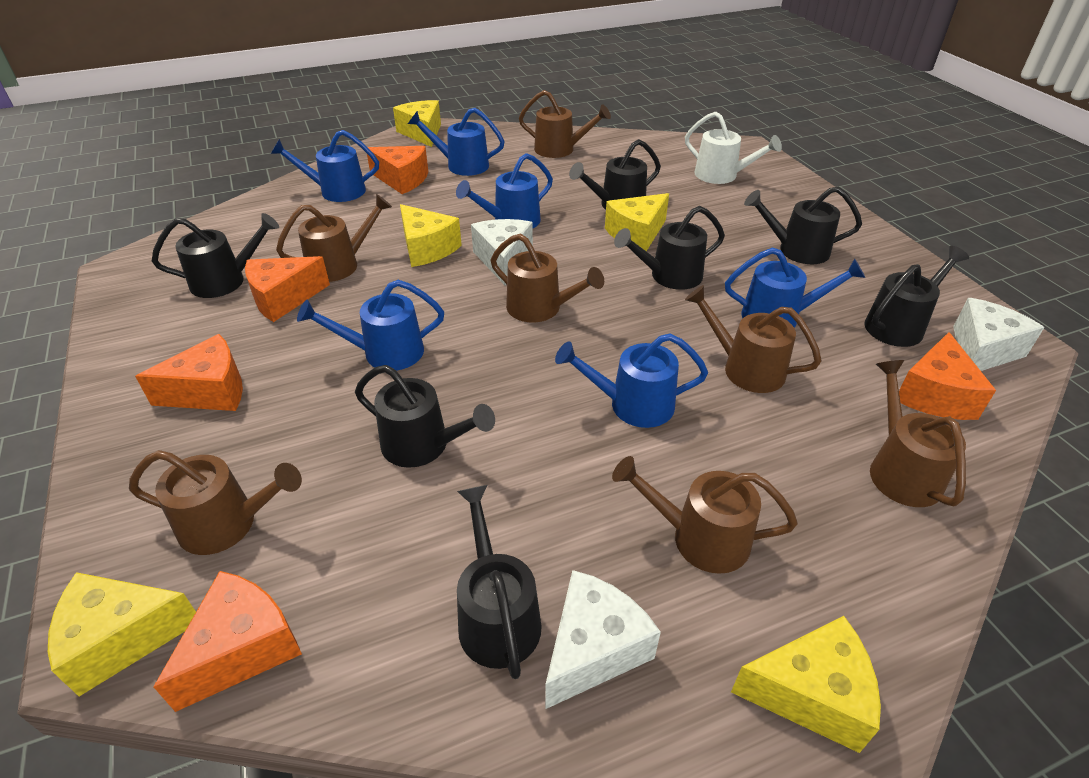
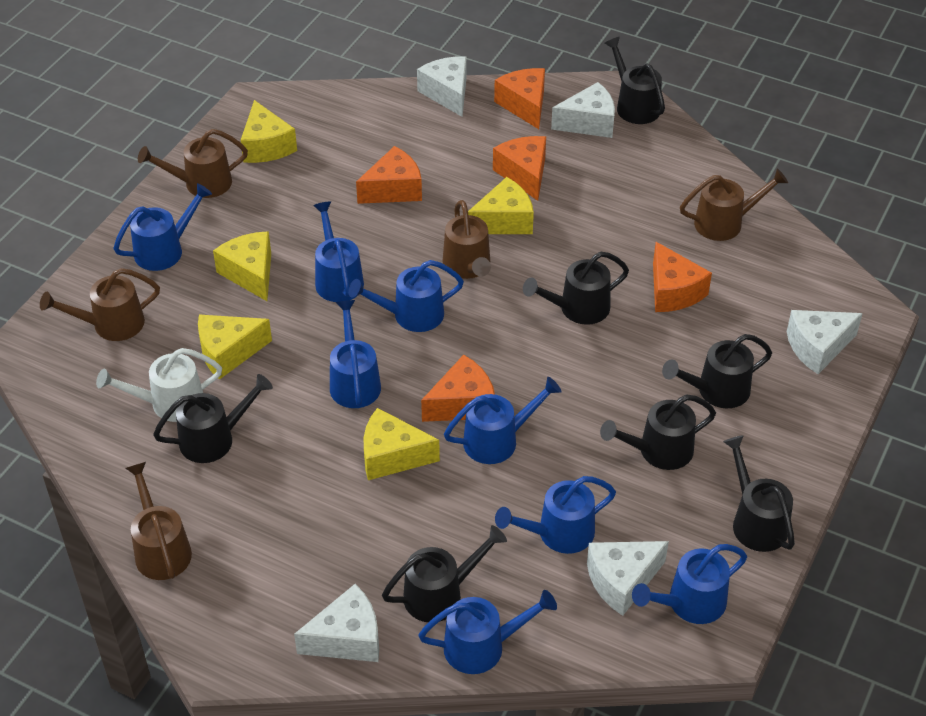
blue watering can: [271,130,379,202] [297,280,444,371] [408,108,505,176] [456,153,553,228] [555,333,708,428] [725,248,865,328] = 6 -> [113,183,212,271] [313,201,364,302] [330,300,381,408] [348,260,464,332] [419,590,557,674] [444,377,562,464] [495,476,616,554] [632,544,747,624] = 8
brown watering can: [129,450,302,555] [276,194,392,282] [491,234,604,322] [519,90,611,158] [612,456,798,574] [685,285,822,393] [870,360,966,507] = 7 -> [40,268,160,341] [125,462,192,580] [138,129,248,198] [442,200,491,279] [680,168,788,241] = 5
white cheese: [471,219,533,286] [545,570,661,709] [953,298,1045,371] = 3 -> [294,584,379,662] [417,56,467,117] [551,82,615,138] [587,541,669,616] [787,310,863,374] = 5

